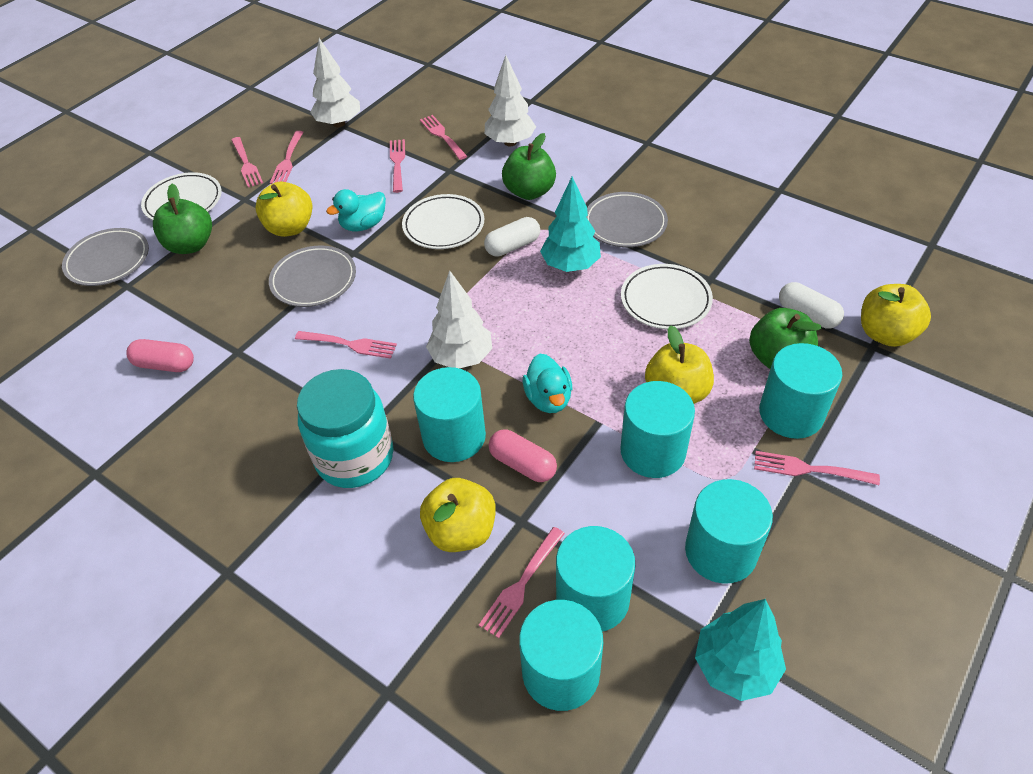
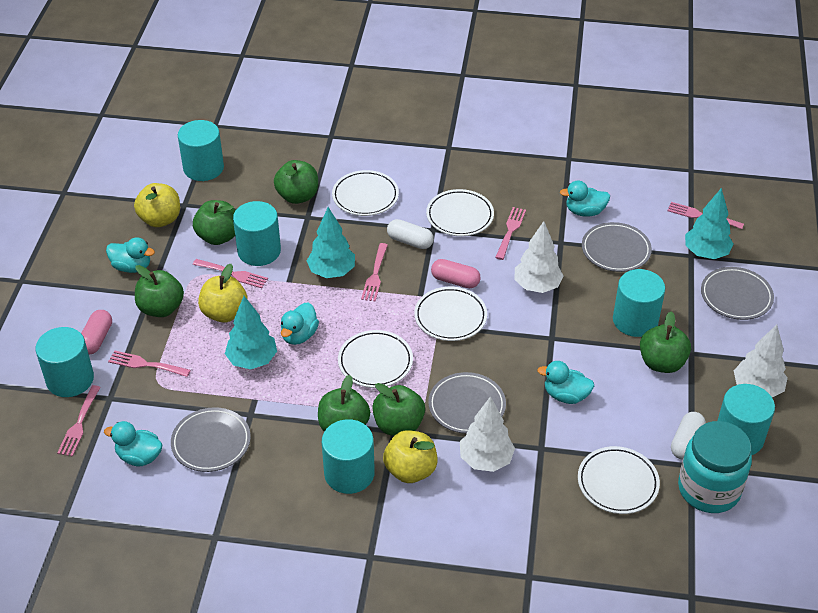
green apple: [153,184,212,254] [502,133,556,200] [749,308,822,369] = 3 -> [135,265,184,317] [193,200,236,245] [274,160,318,204] [318,375,370,432] [372,383,425,436] [640,311,691,373] = 6
grey plate: [62,228,149,286] [269,245,356,307] [586,192,668,247] = 3 -> [171,407,251,472] [428,372,506,434] [582,222,652,272] [701,267,774,320] = 4
pink fork: [231,137,263,187] [270,131,304,184] [295,331,397,359] [390,139,405,193] [420,115,467,160] [479,527,565,638] [754,451,880,485] = 7 -> [57,385,101,456] [108,351,191,377] [193,259,268,288] [361,243,388,301] [495,207,526,260] [667,202,744,229] = 6
turquoise duck: [326,189,386,231] [523,354,572,413] = 2 -> [104,421,163,466] [106,237,155,273] [281,303,319,345] [537,361,594,404] [560,181,610,217] = 5
turquoise tree: [540,177,601,272] [695,599,786,701] = 2 -> [225,296,277,369] [307,207,355,278] [685,188,733,259] = 3
white plate: [141,172,222,220] [402,194,484,249] [621,264,713,329] = 3 -> [332,170,399,216] [338,330,413,388] [414,287,487,341] [426,189,494,236] [578,446,660,514] = 5
yellow apple: [255,182,312,237] [420,478,495,552] [645,325,714,404] [861,284,931,347] = 4 -> [134,183,180,227] [198,264,248,323] [383,430,438,483] = 3

